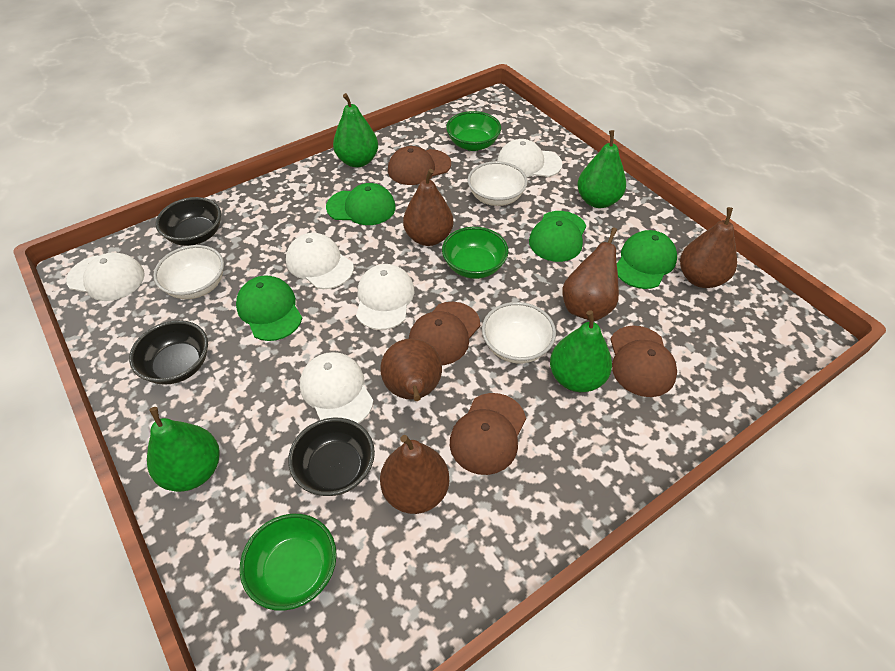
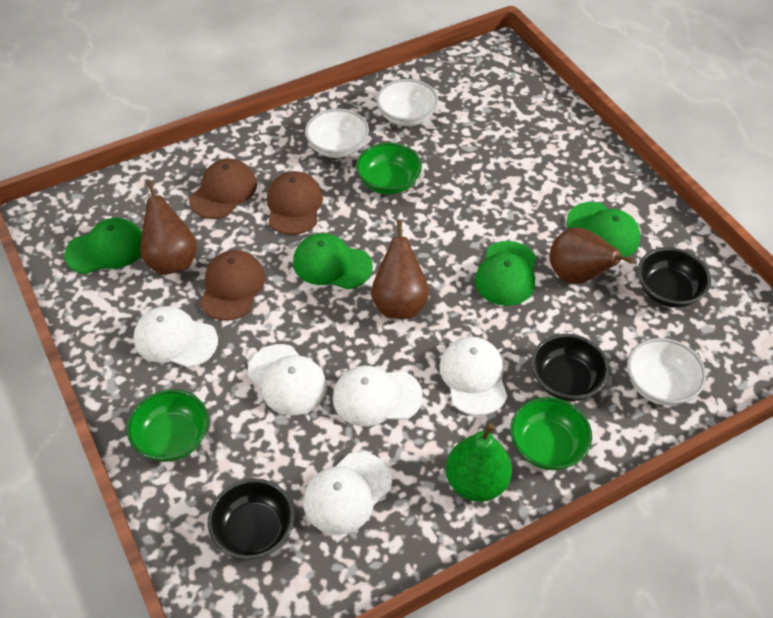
brown cap: [388,146,451,185] [409,302,480,365] [450,393,526,475] [610,326,677,397] = 4 -> [189,159,257,219] [200,250,265,320] [267,171,323,235] = 3
brown pear: [380,338,442,401] [380,435,449,514] [403,169,453,246] [562,227,619,321] [680,207,737,288] = 5 -> [140,180,197,275] [371,219,429,319] [549,228,634,284] = 3
green pear: [147,407,220,492] [333,93,378,167] [550,310,612,392] [577,130,626,208] = 4 -> [446,423,512,502] = 1

